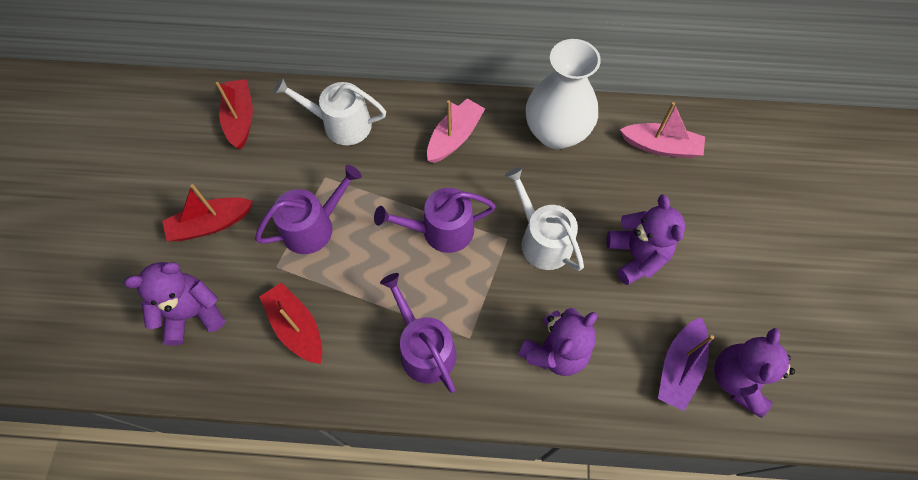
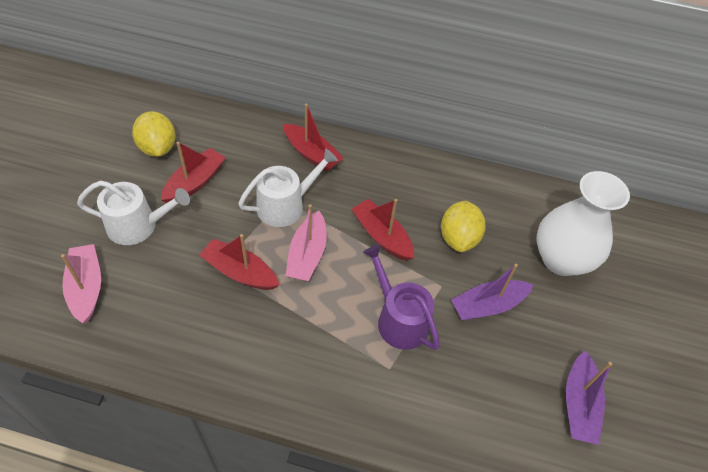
purple boat: [658,317,714,411] = 1 -> [451,264,533,321] [566,350,612,445] = 2
purple teddy bear: [124,262,225,346] [518,308,597,376] [606,195,685,285] [714,328,795,418] = 4 -> none = 0
purple watering can: [255,165,362,254] [374,188,496,253] [380,273,456,393] = 3 -> [363,245,440,350] = 1
red boat: [162,184,253,241] [216,79,253,149] [260,282,322,364] = 3 -> [161,142,226,203] [199,234,279,290] [283,103,344,172] [352,199,414,261] = 4
yellow lemon: none = 0 -> [132,111,176,157] [441,201,486,252] = 2

